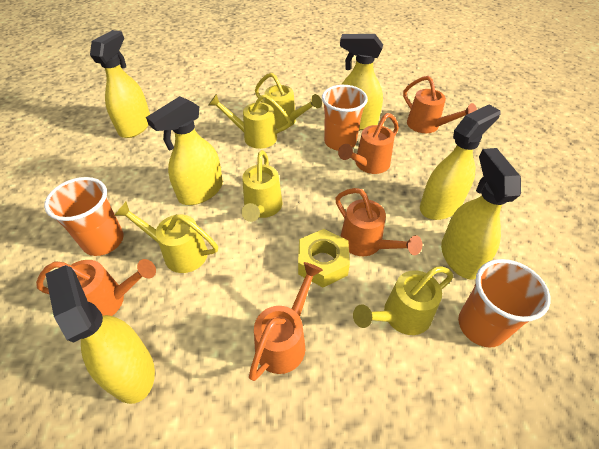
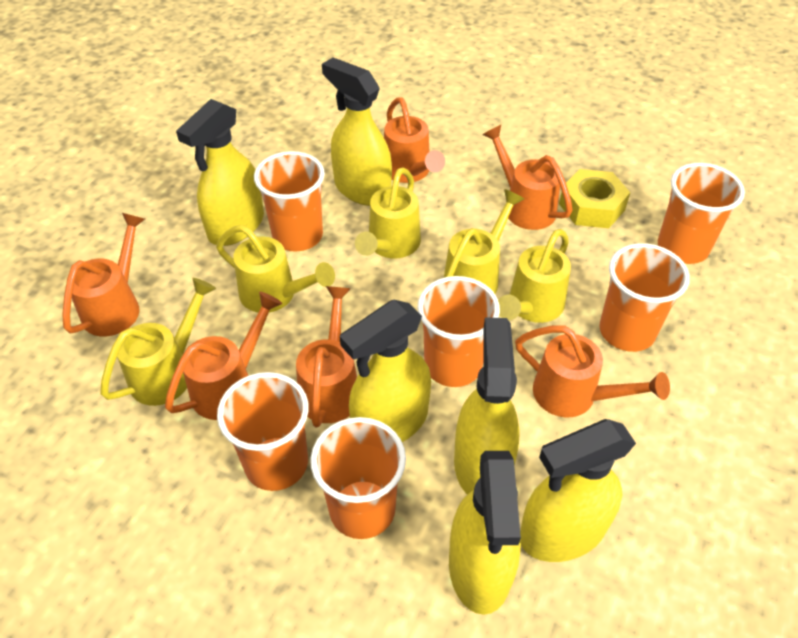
orange cup: [44,177,124,256] [322,85,368,151] [458,259,551,348] = 3 -> [217,372,309,491] [254,151,325,252] [310,417,406,539] [417,276,500,387] [599,243,690,352] [658,163,745,264] = 6
orange watering can: [36,259,156,316] [249,262,323,381] [335,188,422,256] [338,113,399,174] [403,76,477,133] = 5 -> [62,213,145,336] [165,292,282,420] [296,286,357,428] [384,97,445,183] [482,125,573,230] [515,325,670,417] = 6

